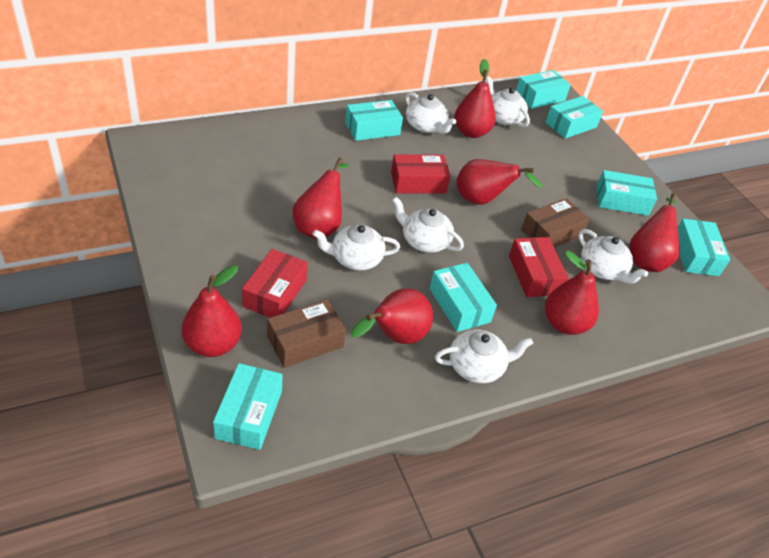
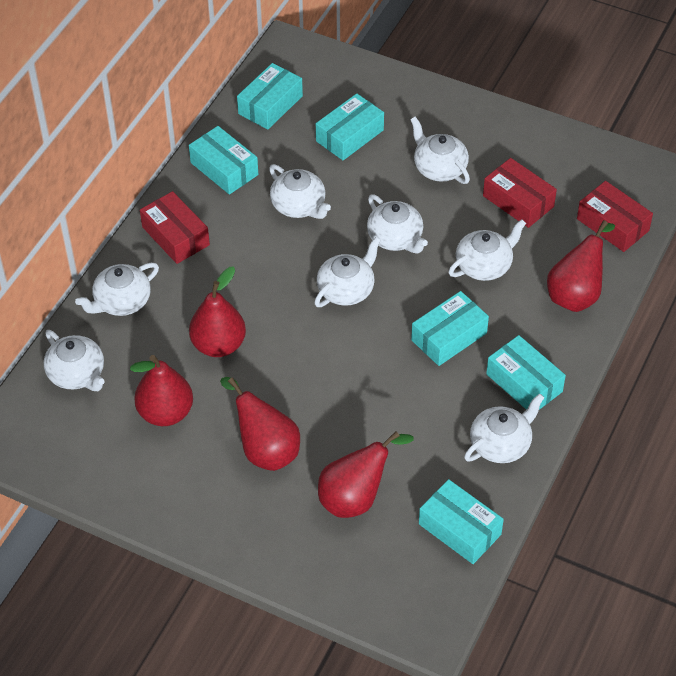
brown box: [267,300,346,368] [521,198,590,247] = 2 -> none = 0
red pear: [181,265,242,357] [293,157,349,239] [351,288,433,344] [454,59,496,138] [457,159,542,205] [545,251,599,335] [629,193,680,272] = 7 -> [130,355,193,426] [189,267,246,357] [220,377,300,471] [318,431,414,518] [547,220,615,312] = 5
turquoise box: [213,363,283,450] [345,100,403,141] [429,263,497,332] [516,70,571,109] [545,96,603,139] [596,170,657,216] [678,219,730,276] = 7 -> [189,126,258,195] [237,63,303,129] [316,93,384,160] [411,291,489,366] [419,479,504,564] [486,335,566,410] = 6
white teapot: [313,224,400,270] [392,197,464,253] [405,92,456,134] [435,329,533,383] [486,76,530,127] [579,229,648,284] = 6 -> [44,330,105,391] [75,263,159,316] [269,164,331,219] [314,237,381,307] [367,194,428,253] [410,117,470,184] [448,219,526,281] [464,393,544,463] = 8

